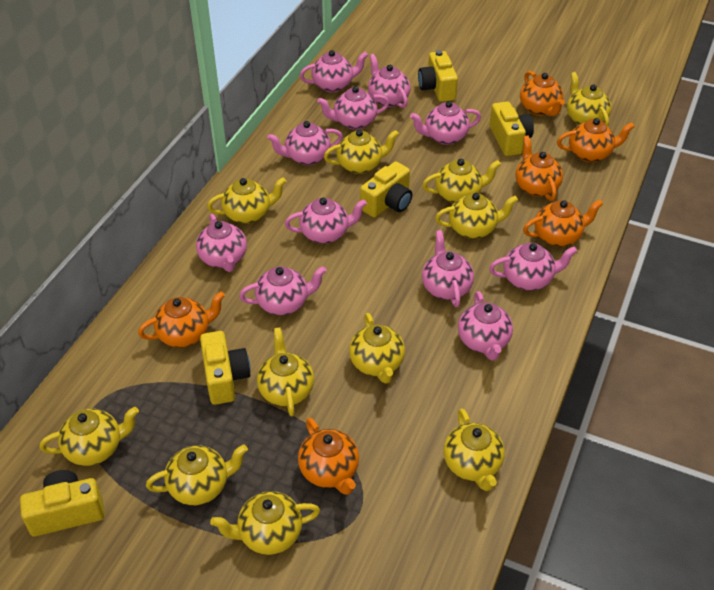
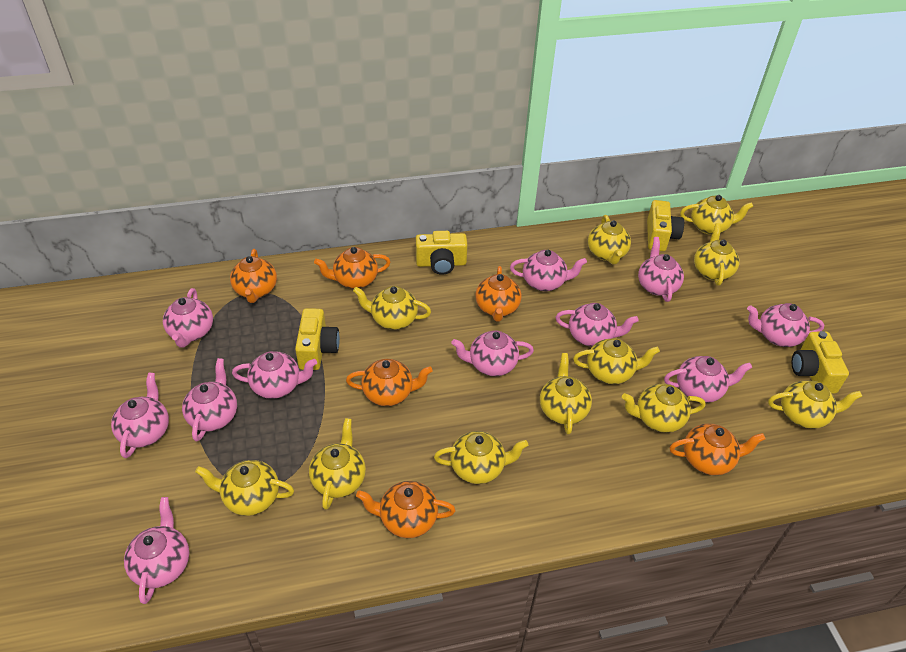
yellow camera: [20,470,105,537] [200,331,251,405] [360,161,412,218] [418,50,458,102] [489,102,534,156] = 5 -> [295,308,340,370] [416,231,468,275] [647,200,684,251] [792,331,849,394] = 4

